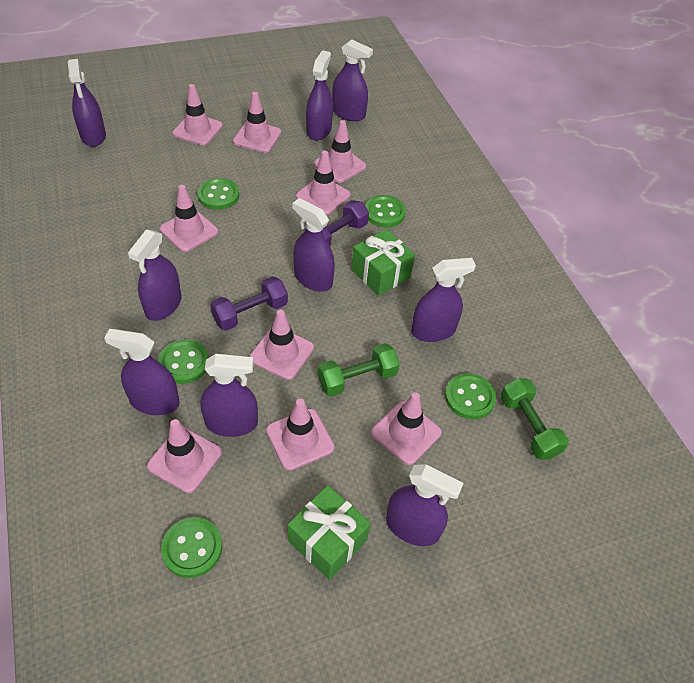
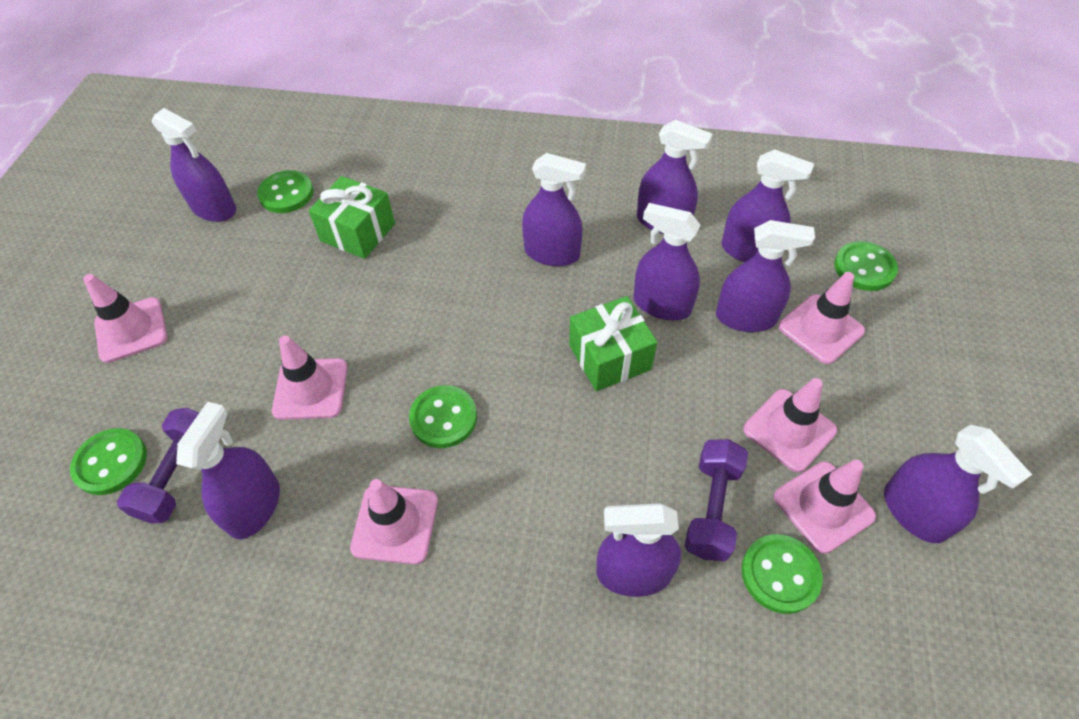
green dumbbell: [318,343,400,397] [500,378,569,460] = 2 -> none = 0
pink traffic cone: [147,419,222,493] [160,185,218,252] [172,84,223,146] [233,92,281,153] [249,310,314,380] [266,399,335,470] [296,151,350,215] [314,120,366,183] [371,392,442,465] = 9 -> [83,274,168,363] [272,335,347,420] [350,479,438,564] [743,378,837,472] [774,460,876,554] [778,272,865,364] = 6

